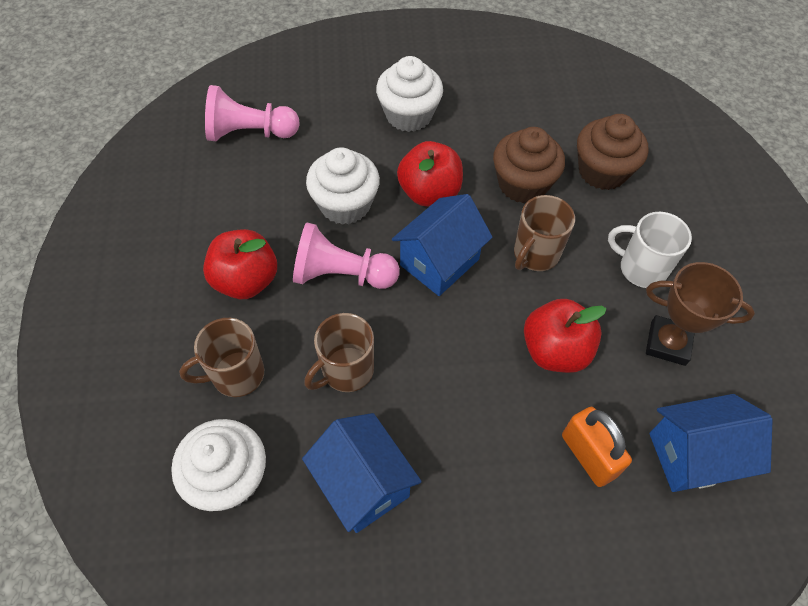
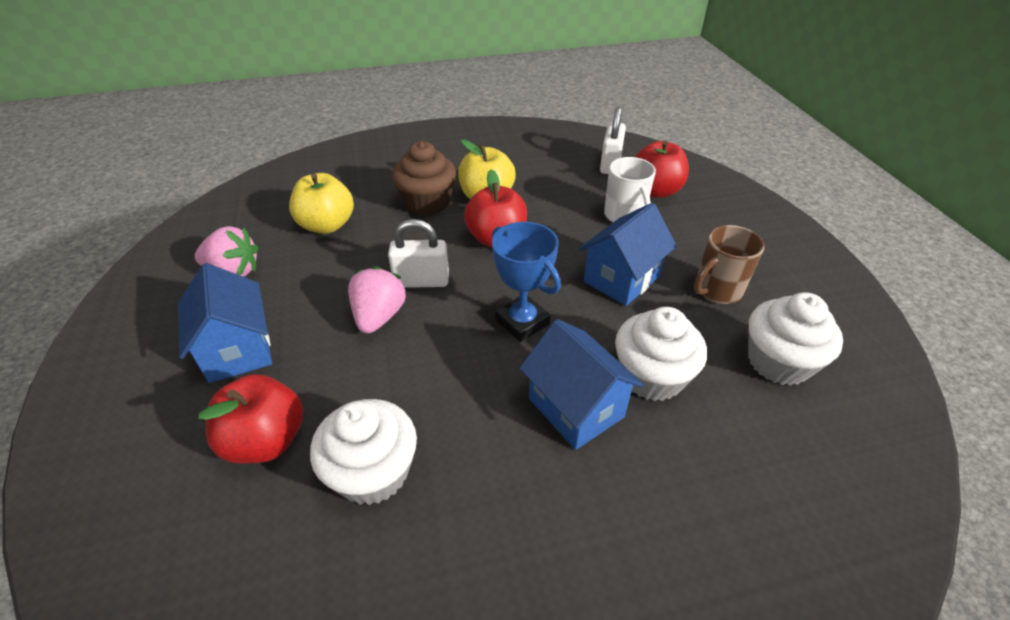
blue trophy: none = 0 -> [492,222,561,342] = 1
brown cupcake: [493,127,565,203] [577,114,649,190] = 2 -> [392,141,456,215] = 1
brown mug: [179,318,264,397] [304,313,374,392] [514,195,575,271] = 3 -> [694,225,765,304] = 1
brown trophy: [646,262,755,366] = 1 -> none = 0
orange padlock: [562,407,632,487] = 1 -> none = 0
pink pawn: [205,85,300,141] [293,222,400,289] = 2 -> none = 0
pink strawberry: none = 0 -> [195,226,258,277] [348,266,406,334] = 2
white padlock: none = 0 -> [388,219,449,288] [600,107,626,174] = 2
yellow apple: none = 0 -> [289,173,354,234] [458,140,516,199] = 2

